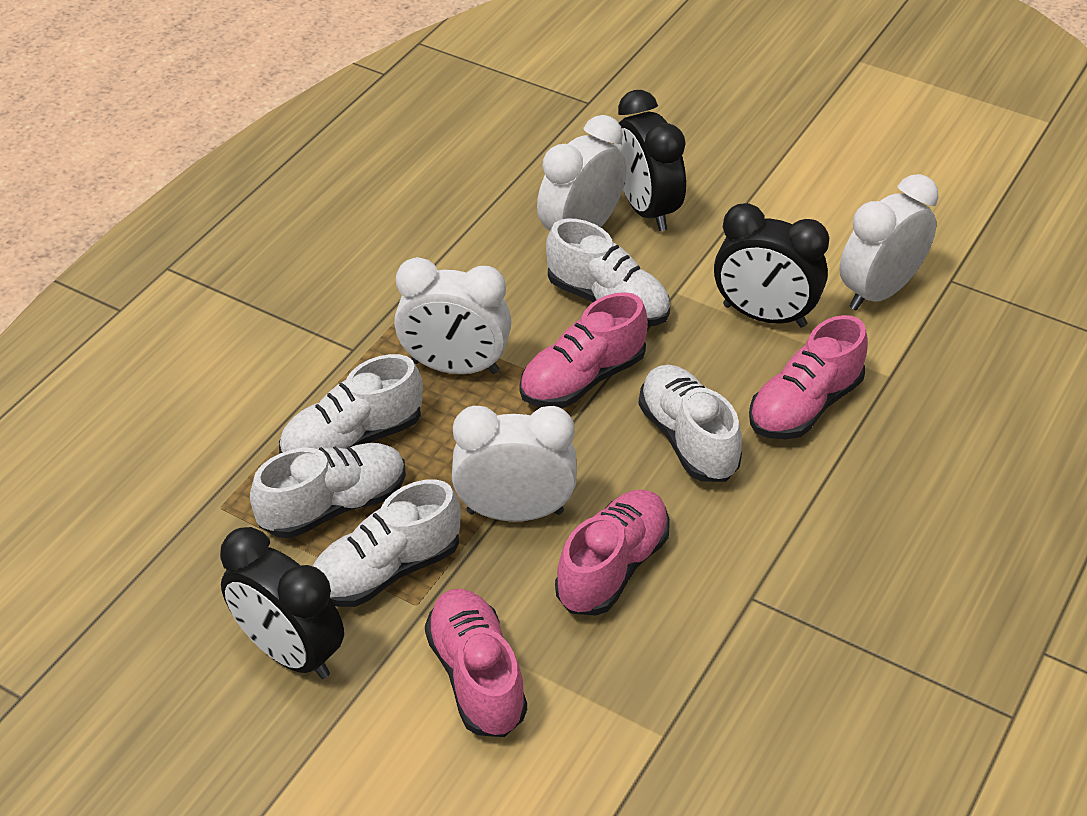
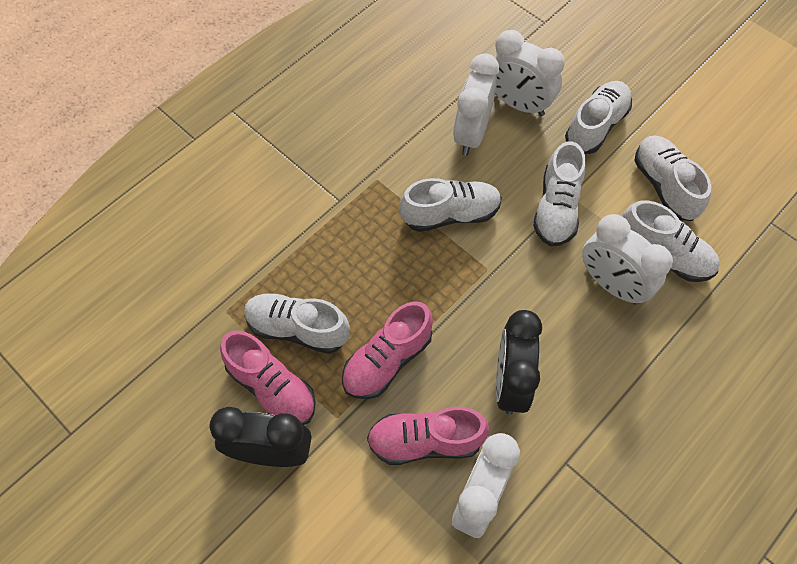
black clock: [220,527,344,679] [613,90,686,231] [714,203,829,328] = 3 -> [209,407,311,467] [496,310,542,415] = 2
pink shoe: [425,589,527,737] [519,292,648,408] [555,490,670,616] [749,315,868,439] = 4 -> [220,330,316,425] [342,301,433,399] [367,407,489,465] = 3
white shoe: [250,443,406,538] [279,354,423,453] [313,479,461,607] [546,218,670,326] [638,365,742,482] = 5 -> [244,293,350,354] [400,178,502,232] [533,141,586,246] [565,81,632,154] [622,200,720,282] [635,136,711,221] = 6

